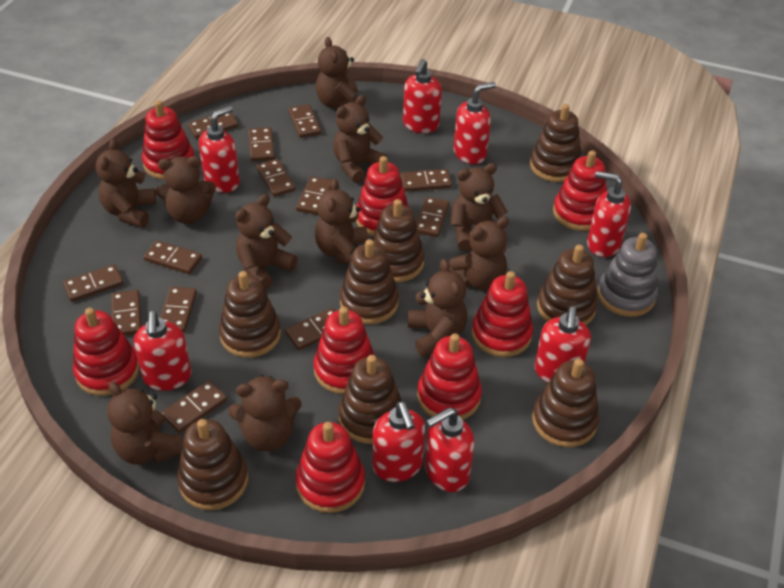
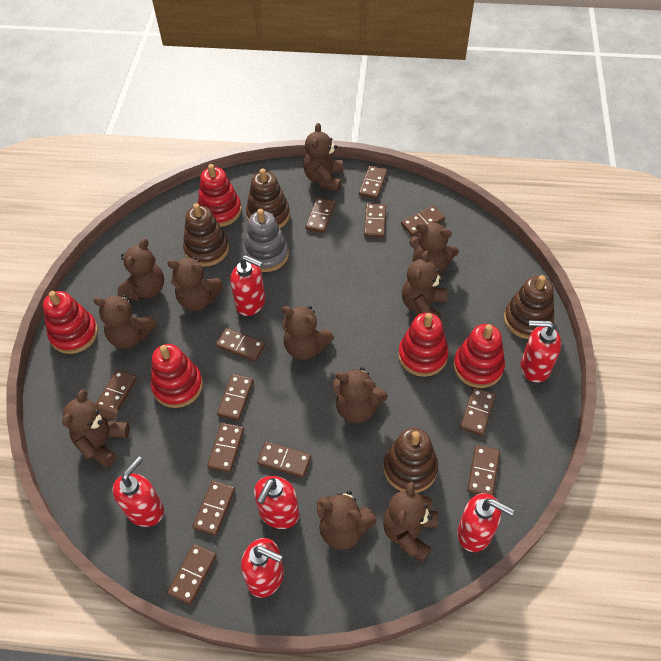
brown stacking toy: [177,419,248,510] [219,271,281,358] [338,355,402,444] [340,239,399,324] [372,199,425,282] [530,104,582,182] [532,359,599,447] [537,245,598,325] = 8 -> [183,203,229,266] [246,168,290,228] [383,428,438,493] [504,275,554,339] = 4
red soap dispenser: [134,311,191,391] [199,106,240,193] [372,401,425,482] [403,59,442,133] [425,407,474,492] [454,82,496,164] [535,307,591,382] [587,171,631,257] = 8 -> [113,456,164,527] [230,255,265,316] [241,538,284,598] [254,476,299,529] [457,493,514,552] [521,321,561,383] = 6
red stacking toy: [73,308,139,396] [142,101,194,180] [296,422,365,513] [313,307,376,394] [356,156,409,236] [417,334,482,419] [472,271,533,357] [553,150,607,231] = 8 -> [43,291,98,354] [151,344,203,408] [198,164,242,227] [398,313,449,377] [453,324,505,388] = 5

